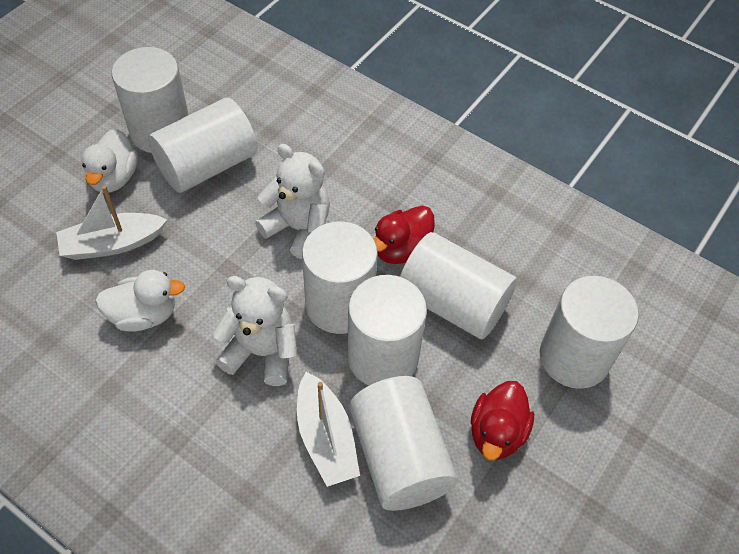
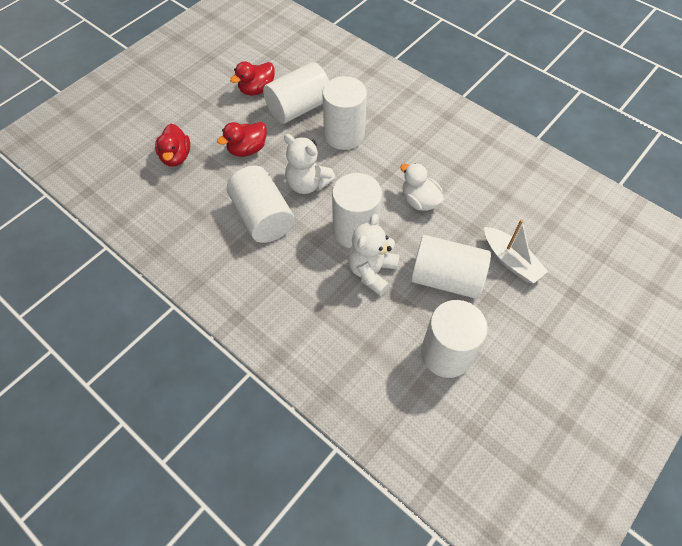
red duck: [373,205,435,264] [471,381,534,461] = 2 -> [155,124,190,167] [217,122,267,157] [230,61,275,96] = 3
white boat: [56,185,167,260] [297,372,360,487] = 2 -> [484,219,548,283] = 1
white cylinder: [112,47,189,153] [148,98,258,193] [302,221,378,334] [347,275,427,385] [349,376,458,511] [400,232,517,339] [540,276,639,389] = 7 -> [227,165,294,243] [263,62,329,124] [322,76,367,150] [332,173,382,248] [411,235,491,299] [421,300,488,378] = 6
white duck: [82,129,138,193] [95,270,185,332] = 2 -> [400,163,444,211] = 1

